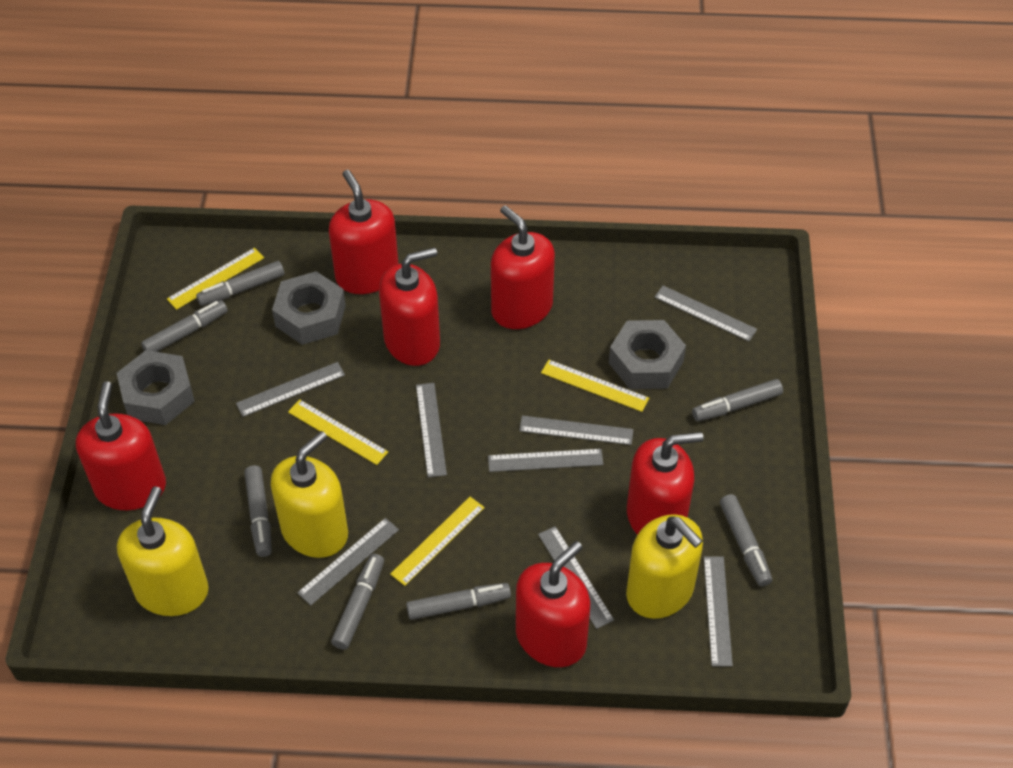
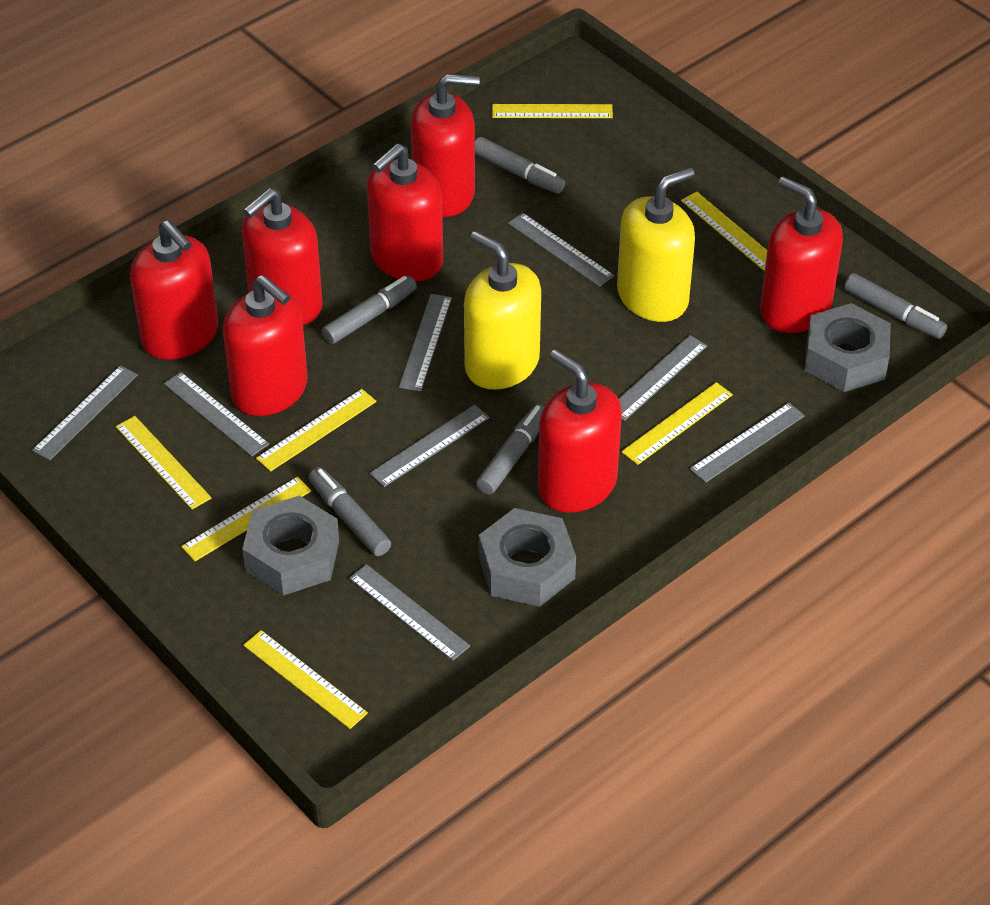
grey marker: [141,300,228,352] [196,261,284,306] [244,465,272,557] [331,554,384,650] [406,583,511,620] [692,379,783,421] [720,494,772,586] = 7 -> [308,467,391,556] [322,276,417,344] [475,137,565,194] [476,404,545,494] [844,273,947,339] = 5
red soap dispenser: [76,381,166,510] [329,170,399,294] [379,247,440,366] [491,205,555,329] [516,541,590,667] [627,432,703,535] = 6 -> [130,220,218,360] [223,275,308,416] [241,188,323,325] [367,143,443,282] [411,74,480,217] [538,349,622,513] [760,177,843,333] = 7
yellow ruler: [167,248,264,310] [288,399,388,465] [390,497,485,586] [541,360,649,412] = 4 -> [116,416,212,509] [181,477,311,561] [243,630,368,729] [256,389,377,472] [492,104,613,118] [621,382,733,465] [681,192,767,271] = 7
yellow soap dispenser: [117,486,209,616] [271,431,348,558] [626,514,703,619] = 3 -> [464,231,541,390] [617,167,695,322] = 2

